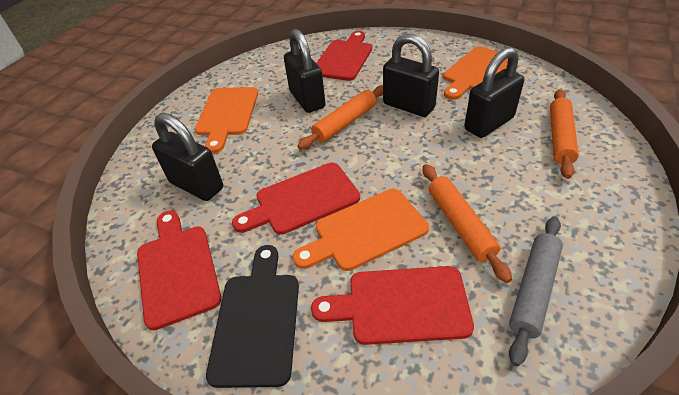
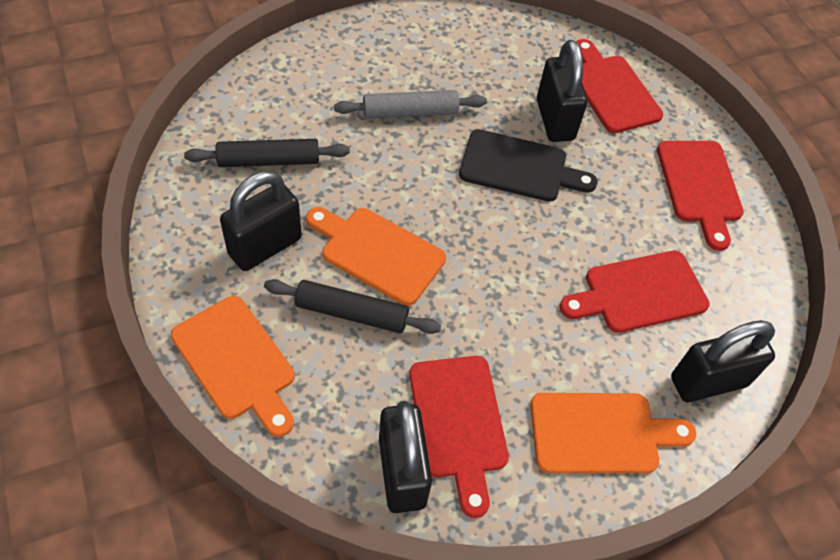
black rolling pin: none = 0 -> [184,139,350,167] [264,279,441,334] = 2
orange rolling pin: [297,85,383,150] [422,164,512,283] [550,89,579,179] = 3 -> none = 0

